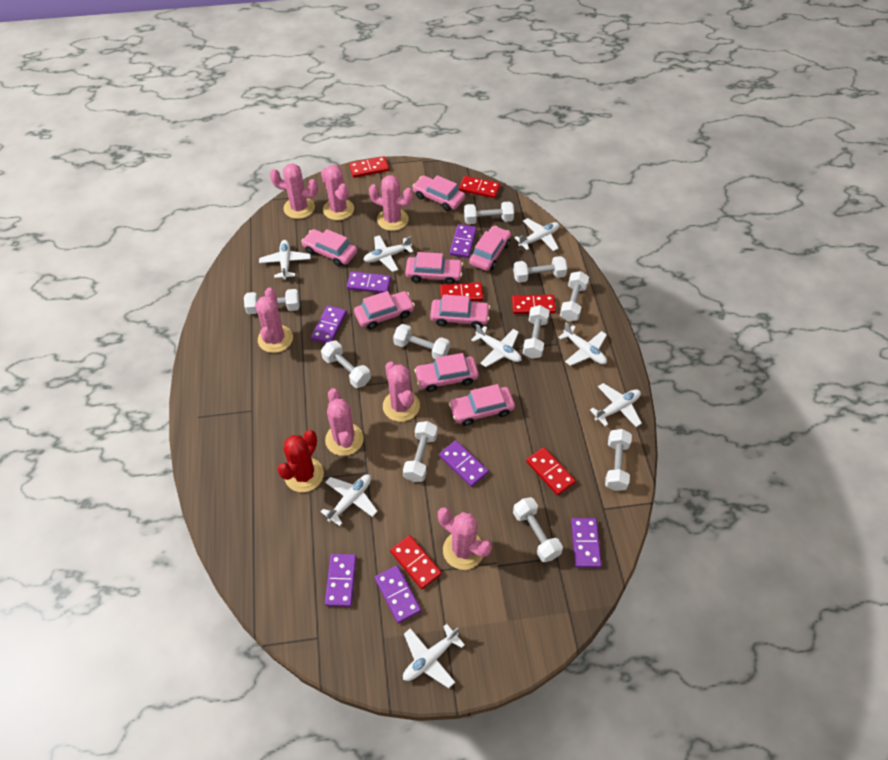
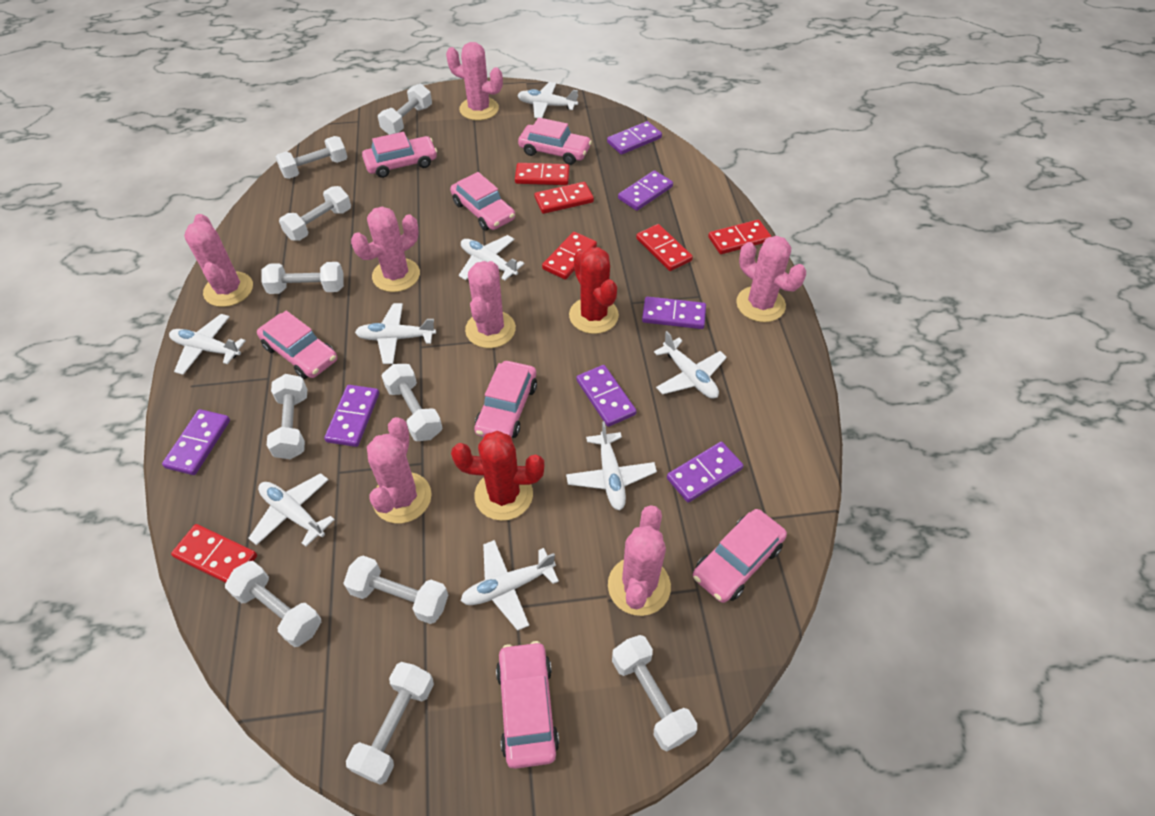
pink car: [301,229,357,266] [354,291,415,329] [405,252,463,284] [412,175,465,211] [414,353,479,392] [430,295,490,329] [449,384,515,426] [469,226,511,271] = 8 -> [257,311,337,379] [362,132,437,178] [450,172,515,231] [474,361,537,438] [496,641,559,769] [518,117,592,165] [693,509,787,603] = 7
red cactus: [277,430,324,492] = 1 -> [451,431,544,521] [569,247,619,334] = 2

